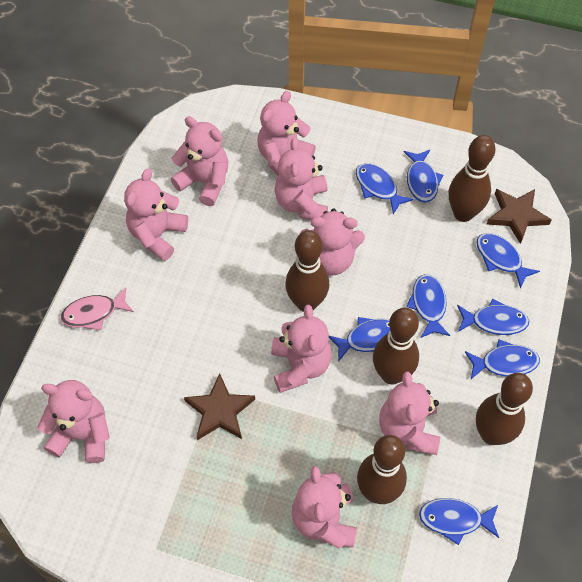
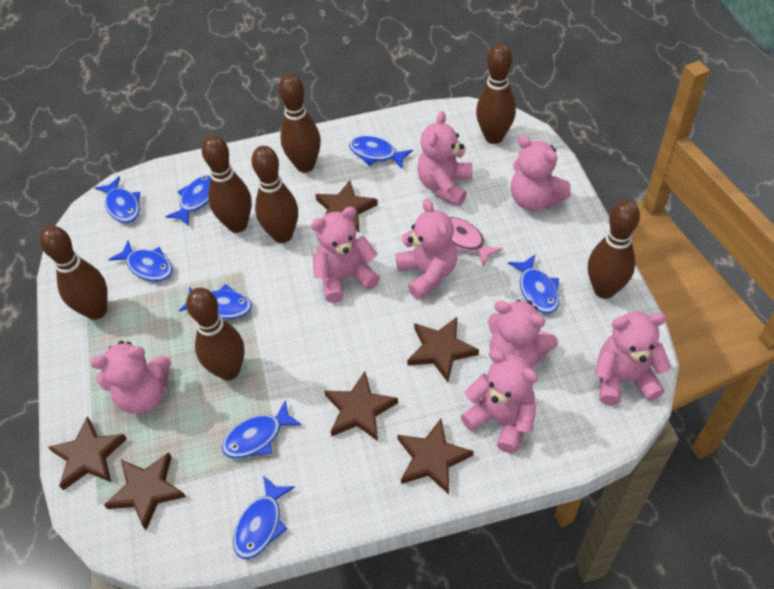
brown bowling pin: [285,230,329,312] [357,435,407,504] [373,308,419,385] [449,135,496,222] [476,373,533,445] = 5 -> [40,226,108,320] [186,288,245,380] [202,135,252,233] [252,146,298,243] [279,74,321,173] [476,43,516,144] [588,200,640,299] = 7
brown star: [184,373,255,440] [487,189,552,244] = 2 -> [48,417,127,490] [104,452,186,530] [315,180,378,233] [324,372,398,441] [397,419,474,494] [407,317,479,382] = 6
pink teddy bear: [38,380,110,463] [124,168,188,261] [171,116,229,206] [257,91,316,176] [271,305,331,393] [274,138,328,220] [292,466,357,549] [300,208,365,276] [379,371,440,455] = 9 -> [90,341,171,414] [311,207,380,303] [395,199,457,300] [417,111,472,206] [461,349,538,453] [488,300,558,368] [511,135,571,211] [595,312,671,405] = 8

